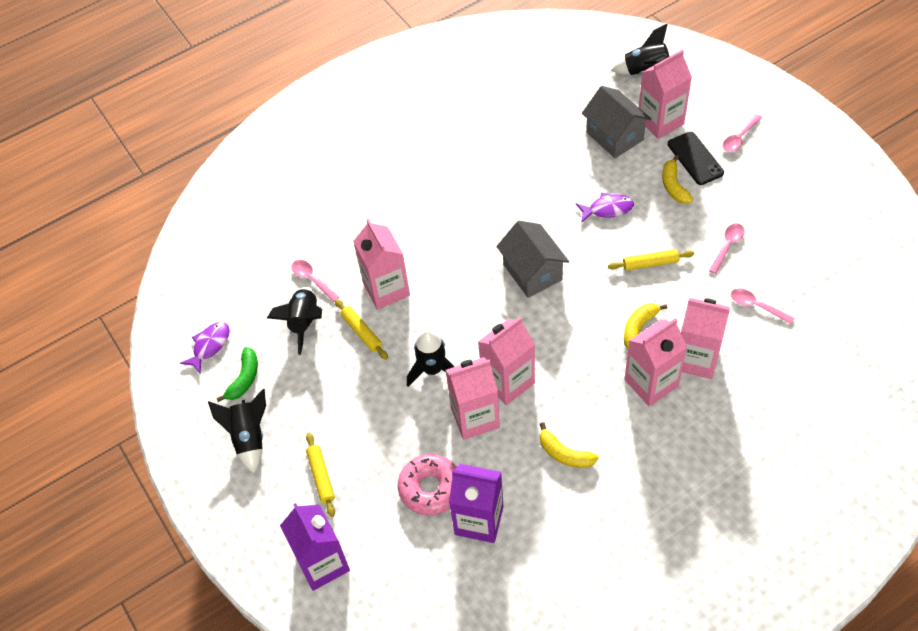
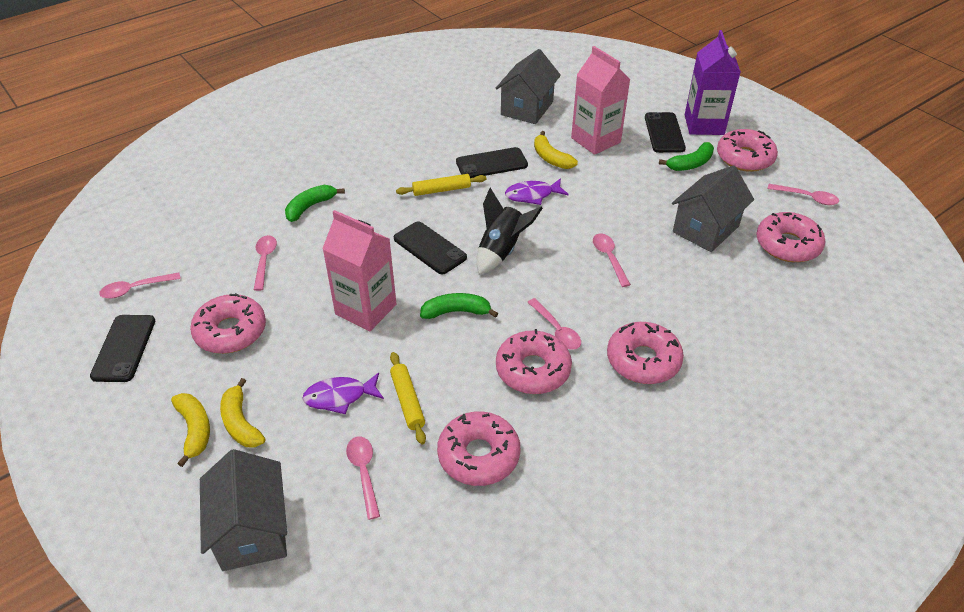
black phone: [668,132,724,185] = 1 -> [90,315,155,382] [394,221,467,274] [456,147,528,178] [645,112,686,153] = 4
black rocket: [208,389,266,473] [267,287,322,355] [407,329,454,387] [612,24,670,75] = 4 -> [476,188,543,275] = 1
green banana: [216,347,258,402] = 1 -> [285,185,345,222] [420,293,498,319] [659,142,714,171] = 3
grey house: [496,221,569,298] [582,86,652,158] = 2 -> [200,449,287,571] [495,49,561,124] [672,165,754,252] = 3
pink carton: [353,218,410,310] [446,357,500,440] [478,316,535,405] [624,318,687,406] [639,49,692,139] [681,298,730,379] = 6 -> [322,210,397,331] [571,46,631,155] = 2
pink donut: [398,454,457,515] = 1 -> [190,293,266,354] [437,412,520,486] [496,329,572,394] [607,322,684,384] [717,129,778,172] [756,212,825,262] = 6
pink spoon: [292,260,339,302] [709,223,745,274] [723,114,762,152] [731,288,795,324] = 4 -> [99,272,181,299] [254,235,277,291] [346,436,380,520] [528,298,581,350] [593,234,631,287] [767,184,839,205] = 6
purple carton: [280,503,350,591] [449,464,504,543] = 2 -> [685,30,741,135] = 1
yellow rolling pin: [306,433,335,517] [335,299,388,360] [608,249,694,271] = 3 -> [390,352,426,444] [396,174,486,196] = 2

